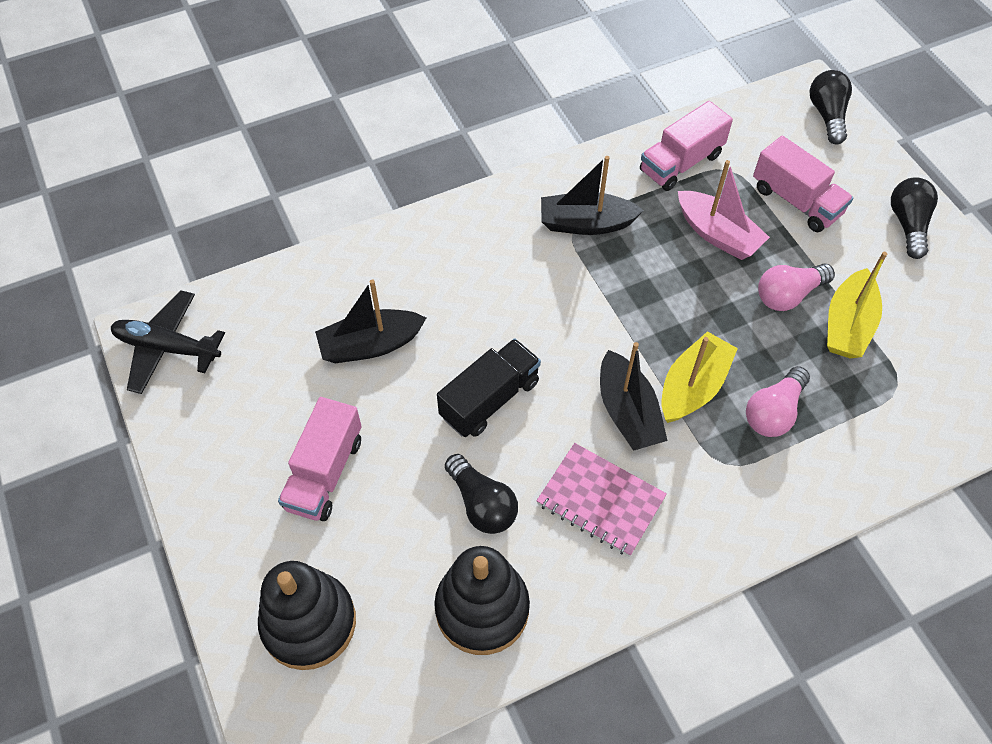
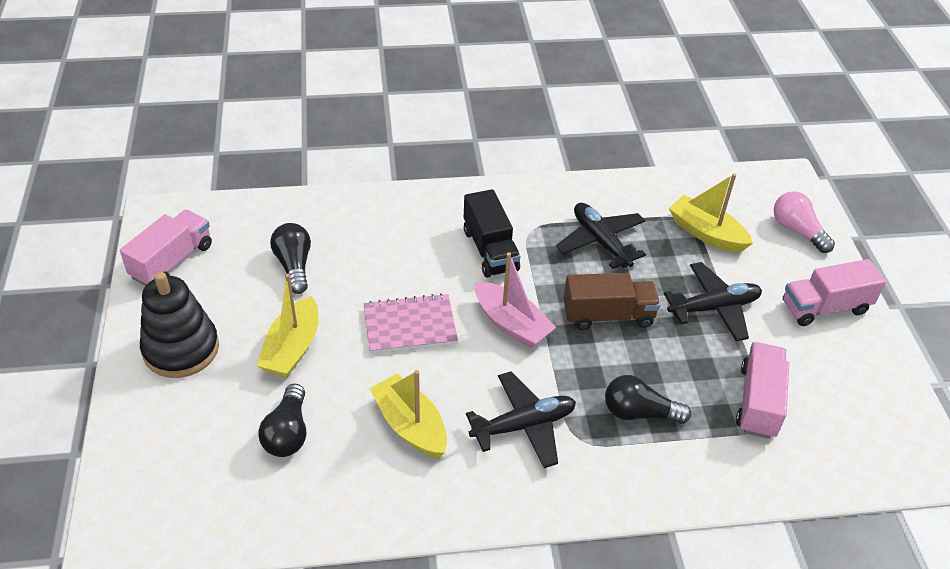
black boat: [315,279,426,363] [541,156,644,235] [600,342,668,451] = 3 -> none = 0
black plane: [111,290,225,394] = 1 -> [466,371,576,468] [556,203,646,269] [664,262,762,342] = 3
black stacking toy: [258,561,356,670] [434,546,530,655] = 2 -> [140,272,219,378] = 1
brown truck: none = 0 -> [563,273,660,330] = 1
pink light bulb: [746,366,810,437] [758,263,835,311] = 2 -> [774,191,835,253] = 1
yellow boat: [662,331,738,423] [827,252,887,358] = 2 -> [257,274,318,378] [369,370,447,458] [669,173,753,252] = 3

